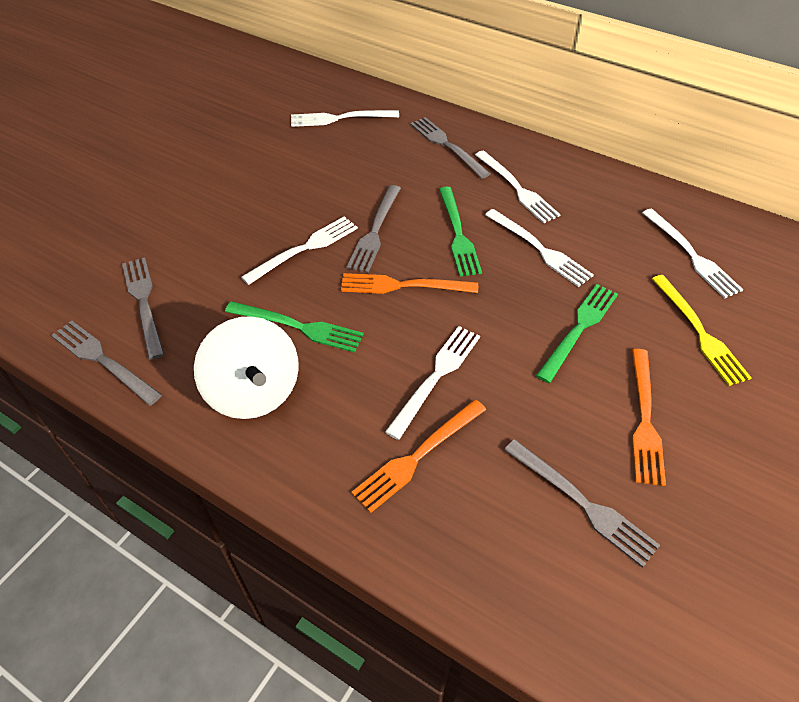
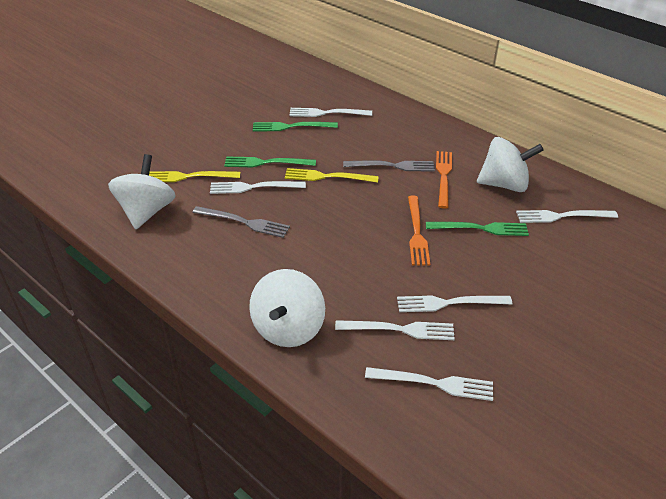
grey fork: [51,320,162,406] [122,258,165,360] [347,185,401,273] [410,117,491,179] [504,439,660,568] = 5 -> [192,206,290,238] [343,160,435,172] = 2
orange fork: [341,273,478,294] [351,399,486,513] [632,349,666,486] = 3 -> [408,196,430,266] [436,151,452,209] = 2
white spinning top: [194,316,299,419] = 1 -> [108,154,176,229] [249,269,325,347] [477,137,544,192] = 3
yellow fork: [652,275,752,386] = 1 -> [149,171,241,182] [285,168,379,183] = 2

